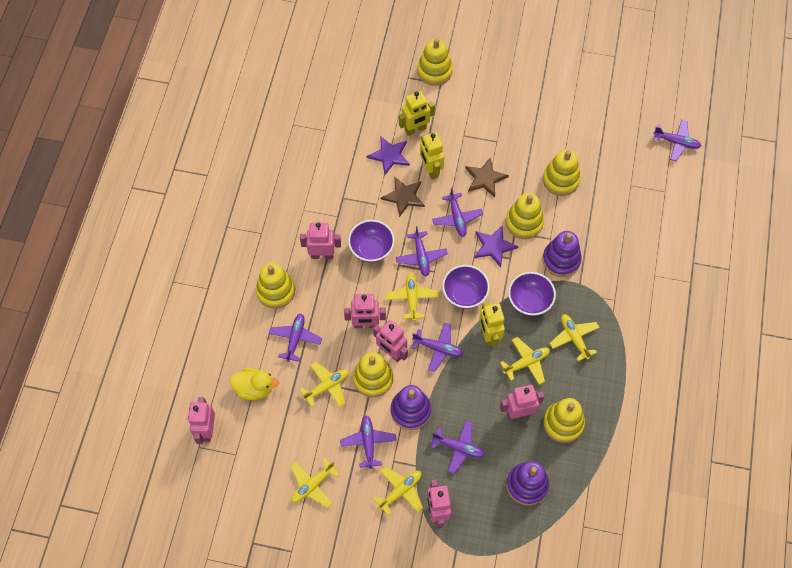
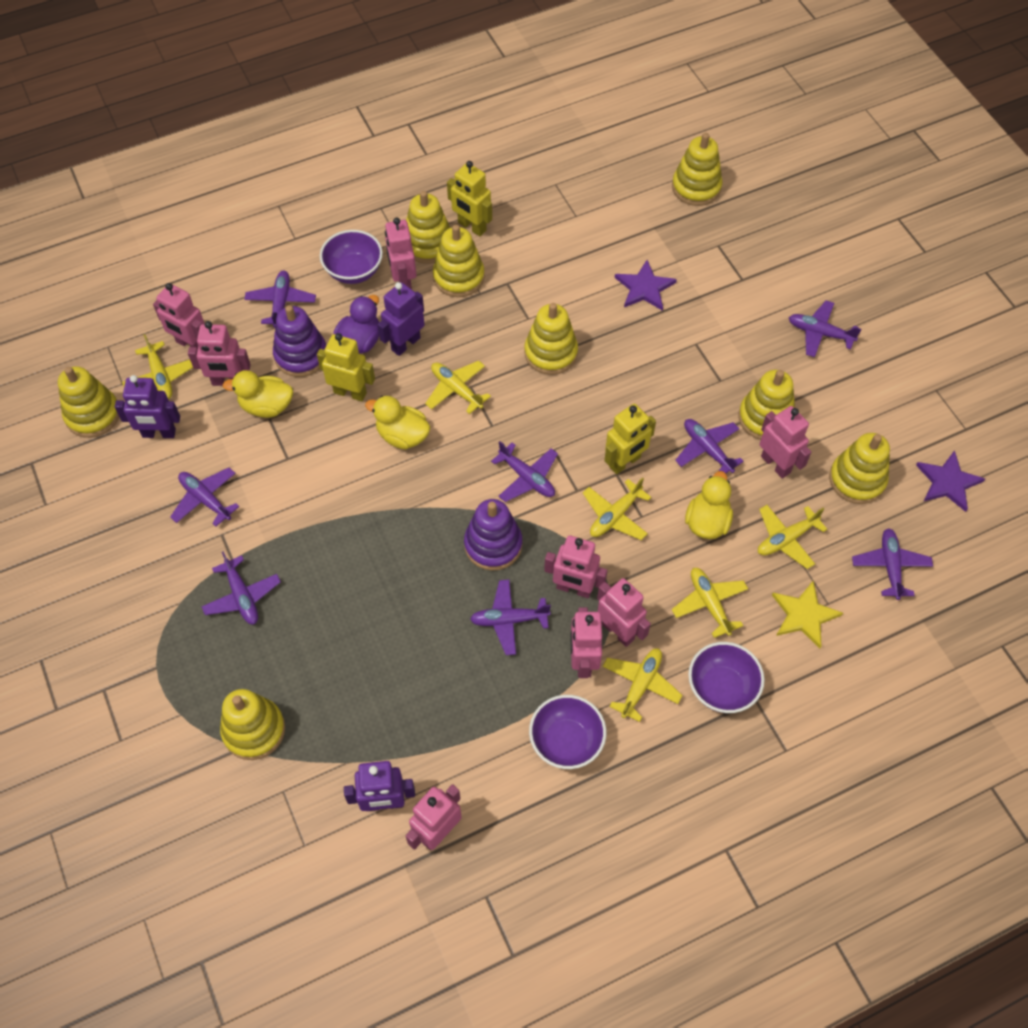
brown star: [381,176,425,217] [465,158,509,197] = 2 -> none = 0
pink robot: [188,397,215,444] [300,222,341,259] [344,294,386,328] [373,320,408,362] [427,480,451,528] [500,385,544,420] = 6 -> [153,283,205,349] [188,321,251,386] [385,218,417,289] [406,784,462,850] [544,535,607,598] [570,607,602,678] [597,578,651,647] [760,406,811,479] = 8
purple duck: none = 0 -> [333,295,379,354] = 1
purple plane: [269,313,322,362] [340,416,396,469] [396,226,448,277] [411,322,463,372] [431,421,484,474] [432,188,483,237] [653,119,701,161] = 7 -> [170,468,239,527] [201,552,281,625] [244,270,316,328] [470,580,551,655] [491,441,558,502] [675,419,744,473] [789,300,862,357] [852,528,933,600] = 8
purple robot: none = 0 -> [115,375,180,438] [344,761,415,811] [377,282,425,356] = 3
purple stacking toy: [391,385,431,430] [507,461,549,506] [542,231,582,277] = 3 -> [273,305,326,377] [464,499,522,571] = 2
yellow duck: [230,368,279,400] = 1 -> [223,370,293,418] [365,396,431,449] [685,471,733,539] = 3
yellow stacking toy: [256,263,295,309] [353,352,393,397] [417,38,453,86] [506,193,544,239] [543,149,581,196] [543,398,585,443] = 6 -> [58,366,119,438] [220,689,285,760] [406,191,450,264] [433,225,485,297] [524,303,578,375] [672,133,723,206] [739,370,795,440] [829,433,890,504] = 8
yellow star: none = 0 -> [772,581,843,648] = 1

